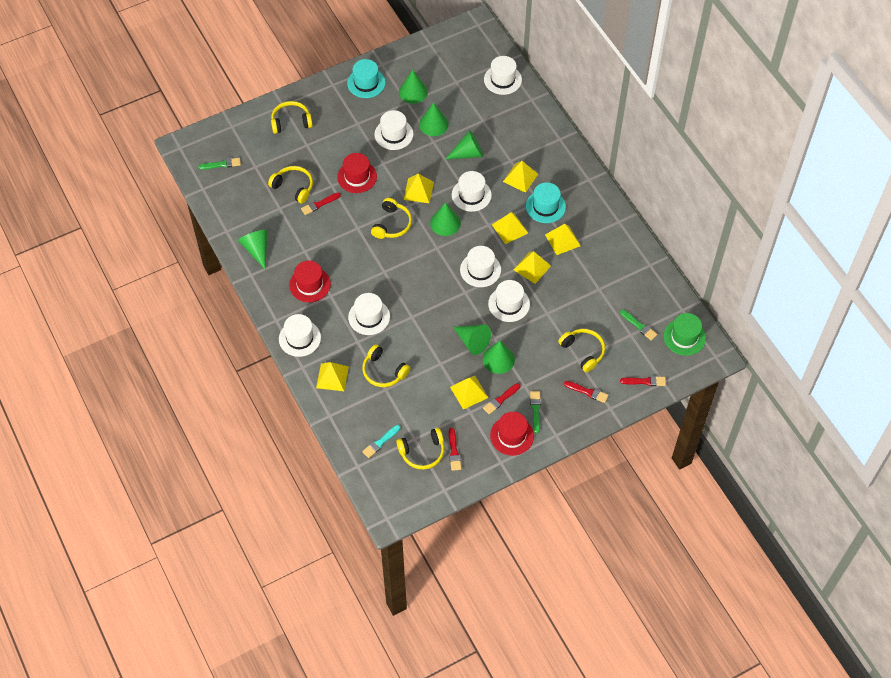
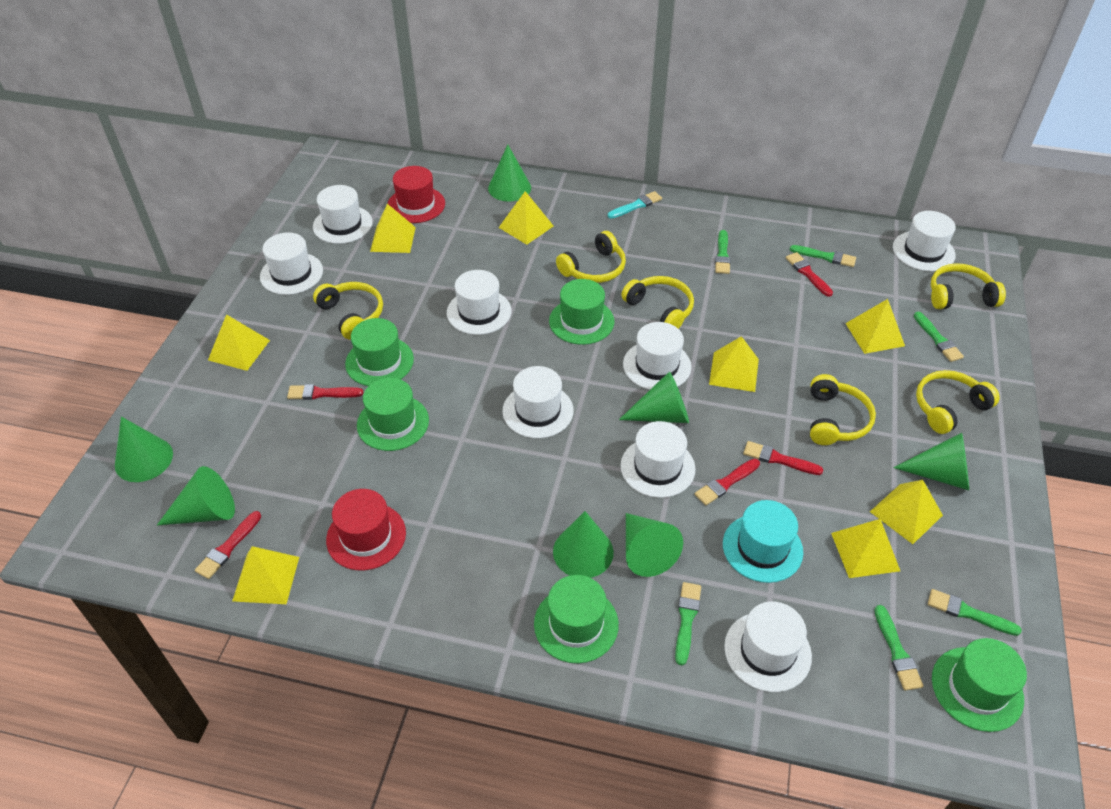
green brush: [199,158,241,170] [530,391,541,433] [620,310,657,341] = 3 -> [675,582,701,666] [715,230,731,274] [790,245,856,267] [874,605,924,691] [914,312,964,362] [928,589,1022,636] = 6
green hat: [663,313,706,356] = 1 -> [345,318,414,386] [357,378,429,451] [534,575,619,663] [549,279,614,345] [932,638,1027,732] = 5
red hat: [289,261,331,302] [337,153,377,193] [490,412,534,456] = 3 -> [326,489,406,570] [387,166,445,223] = 2
turquoise hat: [347,59,385,98] [526,182,566,223] = 2 -> [723,500,803,583] = 1
white hat: [279,314,321,357] [348,293,390,335] [374,110,413,150] [452,171,492,212] [460,246,501,287] [484,56,522,95] [488,280,530,322] = 7 -> [260,232,323,295] [313,185,373,244] [447,270,511,335] [502,366,574,438] [621,421,696,498] [623,322,692,390] [724,602,812,692] [893,211,956,271] = 8
yellow pyramid: [316,362,349,391] [403,174,434,203] [450,376,488,409] [492,212,528,244] [503,161,538,193] [514,251,551,284] [545,224,581,255] = 7 -> [208,314,270,371] [232,546,299,604] [370,204,416,253] [499,191,554,245] [709,336,759,392] [831,519,900,578] [845,299,905,354] [870,480,943,544] = 8

